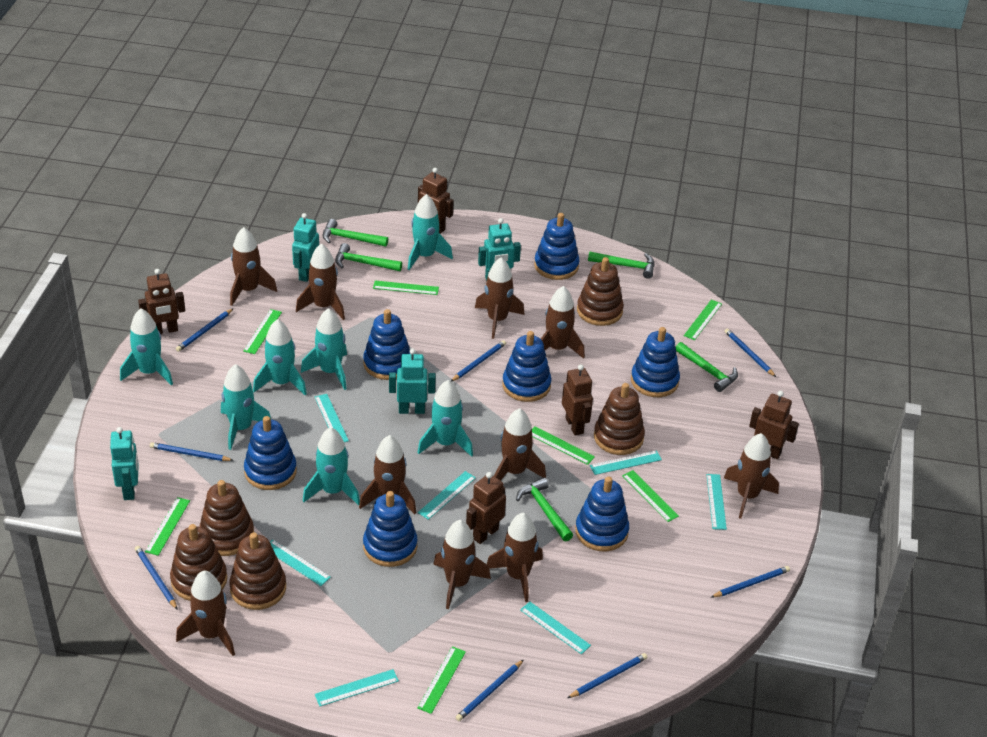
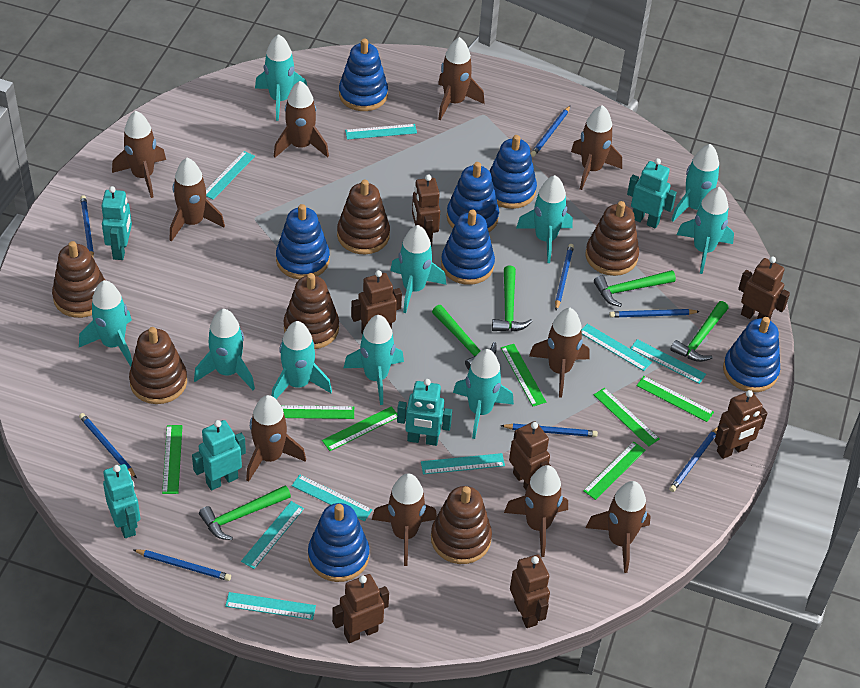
brown robot: [138,269,185,334] [418,168,454,234] [466,472,506,544] [562,364,593,436] [749,391,799,459] = 5 -> [332,574,389,643] [351,270,402,335] [412,174,440,246] [509,421,551,490] [510,555,550,628] [714,390,768,459] [738,257,790,319] = 7
brown stacking toy: [170,524,227,601] [199,480,254,556] [230,532,286,610] [577,257,624,326] [594,383,645,455] = 5 -> [52,241,105,318] [129,327,187,404] [284,273,339,349] [337,179,390,254] [431,486,492,564] [585,201,639,276] = 6
turquoise robot: [110,427,139,500] [292,213,319,282] [389,349,435,414] [478,218,521,281] = 4 -> [101,186,132,260] [103,464,140,538] [192,420,246,491] [397,379,452,446] [627,158,677,229] = 5
turquoise rocket: [120,308,173,386] [221,364,271,450] [253,319,307,395] [301,308,347,390] [303,427,360,505] [408,194,453,270] [417,380,473,457] = 7 -> [79,280,132,367] [194,309,255,390] [255,34,307,121] [271,321,332,399] [344,315,404,405] [390,225,446,313] [453,349,514,439] [516,175,573,263] [671,144,719,222] [677,187,734,274] = 10
turquoise ruler: [270,539,331,586] [315,394,349,442] [315,669,399,706] [418,471,476,520] [520,602,591,654] [590,450,662,475] [706,474,727,530] = 7 -> [206,151,255,200] [225,592,316,620] [241,501,304,569] [292,475,373,521] [345,124,417,140] [421,453,505,474] [582,324,652,371] [630,339,706,384] = 8

